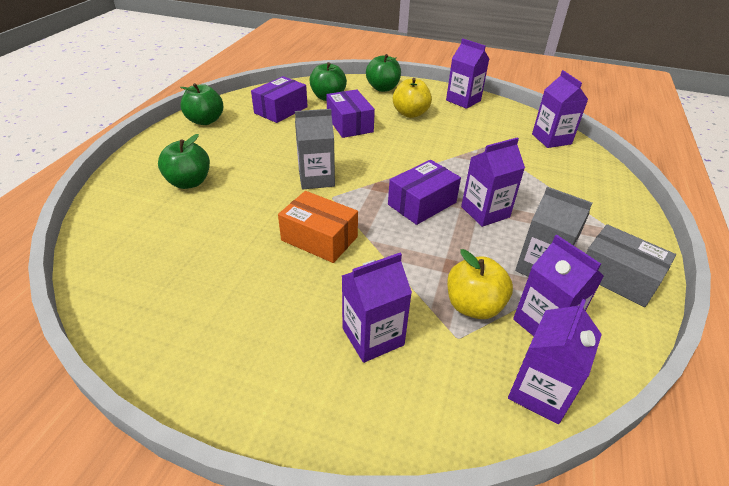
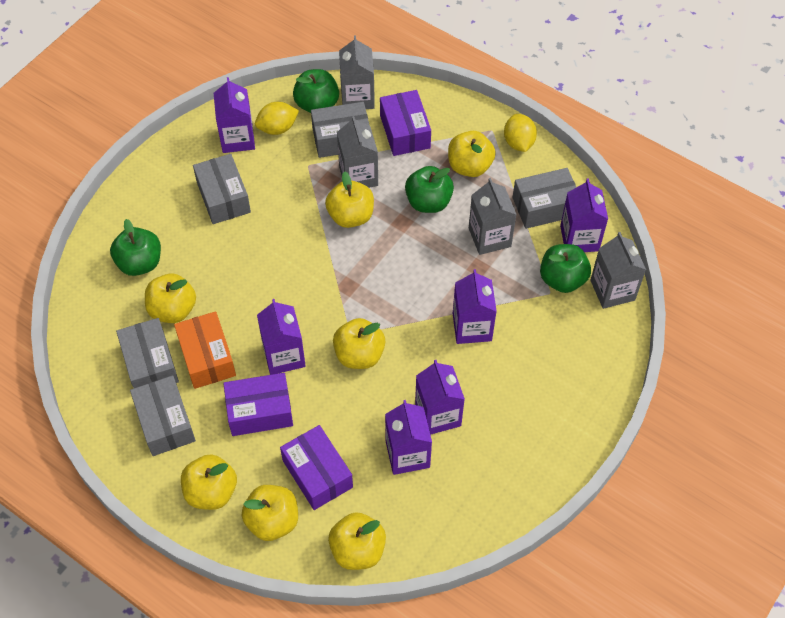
grey box: [586,224,676,307] = 1 -> [116,318,179,388] [130,375,196,456] [193,154,251,224] [311,102,369,158] [512,168,576,229] = 5
grey carton: [295,109,335,189] [515,187,592,277] = 2 -> [337,115,378,188] [339,35,375,109] [469,178,517,255] [590,232,646,309] = 4
yellow apple: [393,78,432,118] [447,249,513,319] = 2 -> [145,274,196,323] [181,455,237,510] [242,485,298,541] [325,171,374,228] [328,512,386,570] [333,318,385,369] [448,131,496,177] = 7
yellow lemon: none = 0 -> [255,102,299,135] [504,114,537,152] = 2

